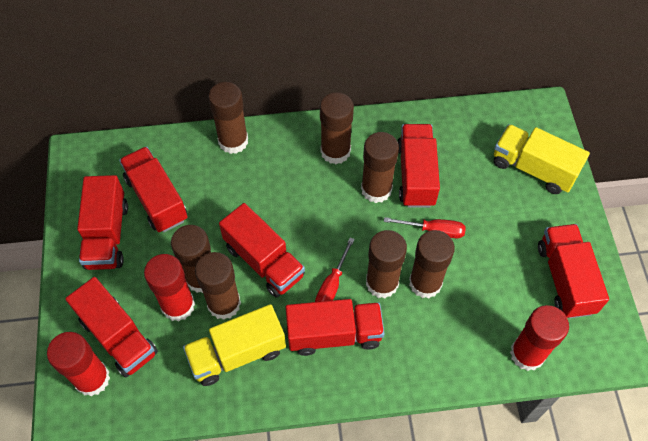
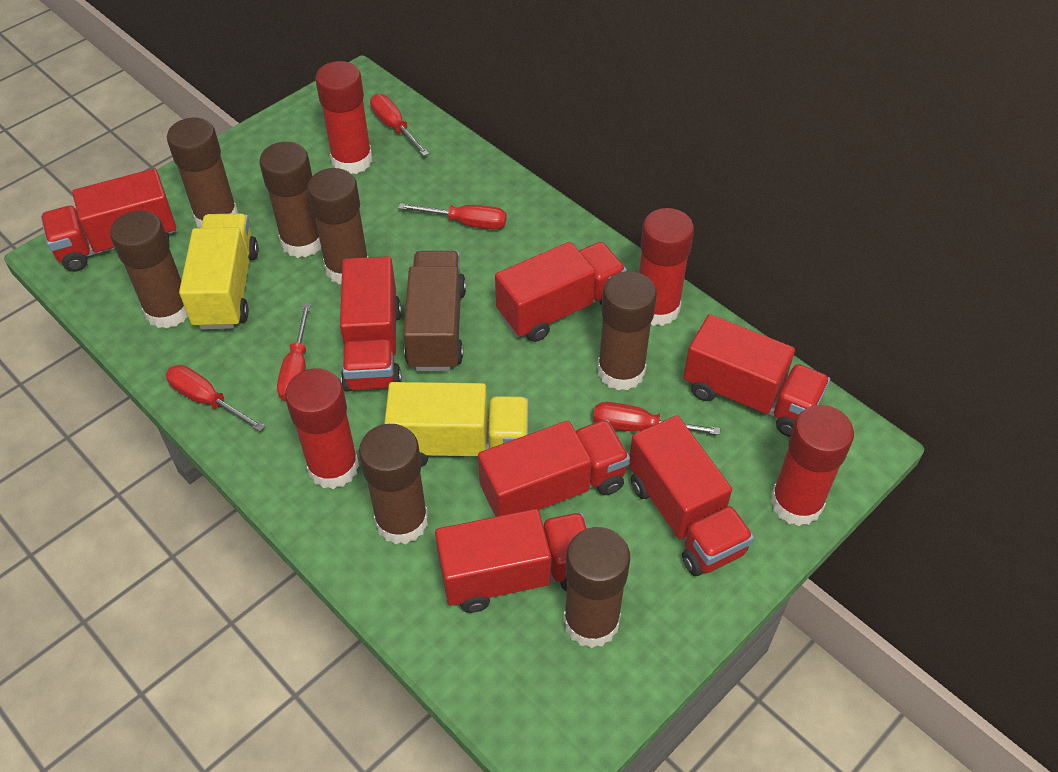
brown truck: none = 0 -> [403,251,466,371] = 1
red glue stick: [47,332,110,396] [144,254,195,321] [510,305,569,371] = 3 -> [285,368,359,489] [315,61,373,174] [639,208,694,326] [771,405,854,526] = 4
red screwdriver: [315,238,355,302] [384,217,466,238] = 2 -> [166,365,265,431] [277,304,311,401] [370,94,429,156] [398,203,507,230] [593,402,720,435] = 5

